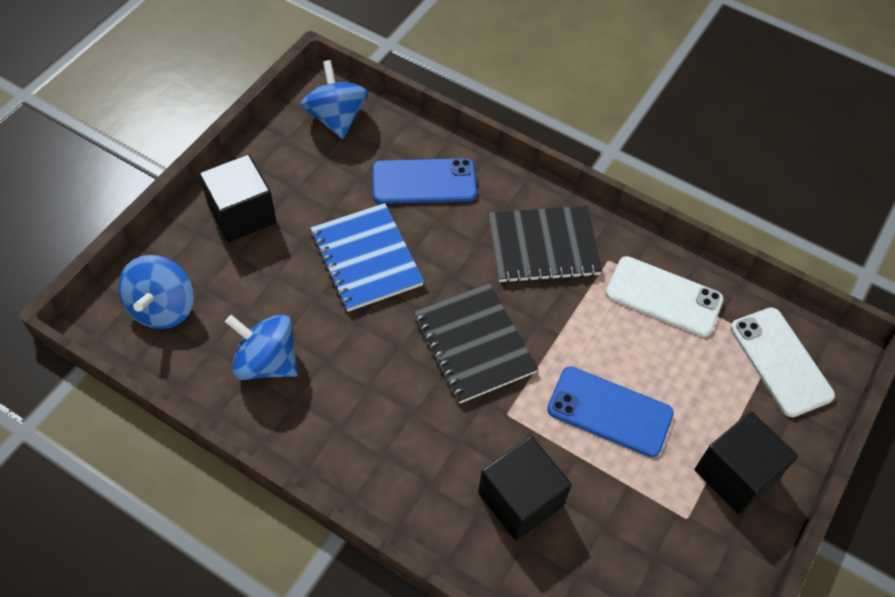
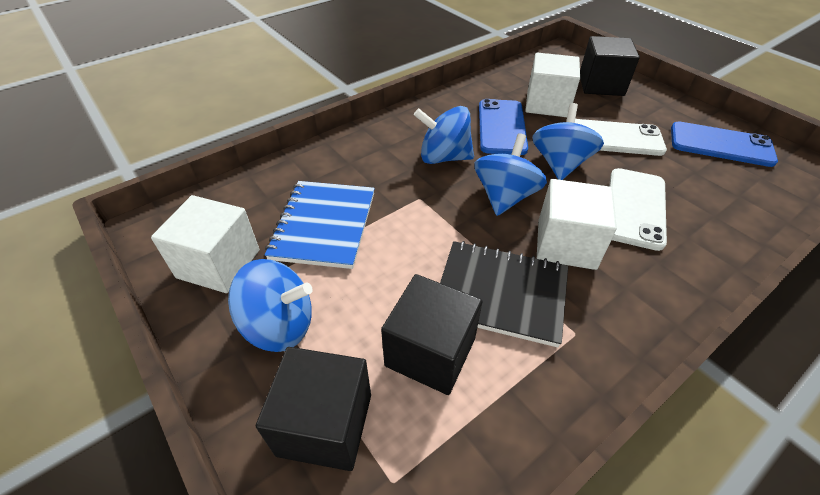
black notebook: [414,283,538,403] [489,206,602,283] = 2 -> [440,241,568,347] = 1
blue spinning top: [118,255,194,329] [225,314,298,380] [301,60,368,139] = 3 -> [228,259,313,352] [414,106,474,164] [474,133,547,216] [532,103,604,180] = 4
white cube: none = 0 -> [151,195,259,293] [525,53,580,117] [537,179,617,270] = 3

